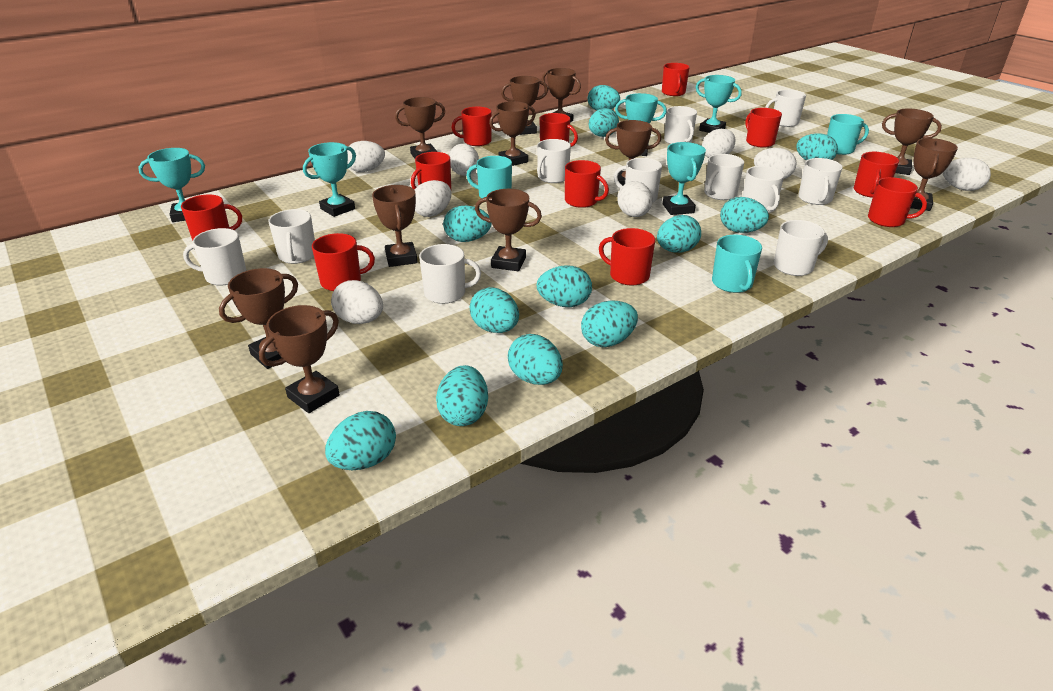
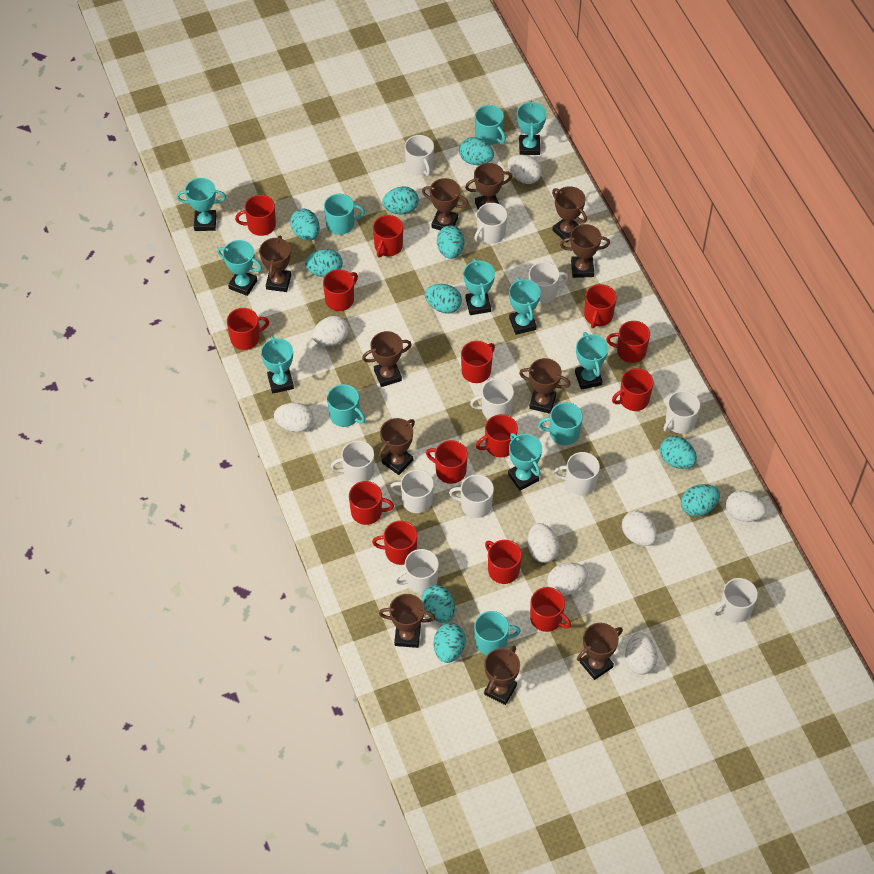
red mug: [181,195,242,241] [312,233,375,291] [411,152,451,190] [452,107,492,146] [539,113,578,147] [565,160,609,208] [599,228,655,285] [662,63,690,96] [746,108,782,148] [854,152,899,198] [868,177,927,227] = 11 -> [227,308,269,350] [235,195,276,236] [323,269,358,311] [349,481,394,525] [372,521,417,565] [373,215,403,258] [426,440,468,484] [461,341,495,383] [476,414,518,458] [485,540,522,584] [530,587,571,632] [584,284,617,328] [606,321,650,363] [612,368,653,411] = 14
turquoise egg: [325,411,396,470] [436,365,488,426] [443,205,491,242] [470,287,519,333] [508,334,563,385] [536,265,592,307] [581,300,638,347] [588,85,620,110] [589,108,619,137] [657,215,701,253] [720,197,769,233] [796,133,838,161] = 12 -> [290,209,320,241] [305,249,343,277] [382,186,419,214] [421,585,455,623] [425,284,462,314] [434,623,466,663] [437,225,464,259] [459,137,494,165] [660,436,697,469] [681,484,720,517] = 10
turquoise mug: [466,156,512,198] [712,235,762,293] [827,114,869,155] = 3 -> [324,194,365,235] [327,384,366,427] [474,611,521,655] [475,105,506,145] [538,402,583,445] = 5
turquoise trophy: [138,148,205,222] [303,142,356,217] [615,93,667,156] [663,142,706,215] [696,75,742,133] = 5 -> [177,178,226,231] [217,240,262,296] [261,336,294,393] [463,258,495,315] [508,433,542,491] [509,277,541,335] [517,100,547,155] [575,332,608,390] = 8

